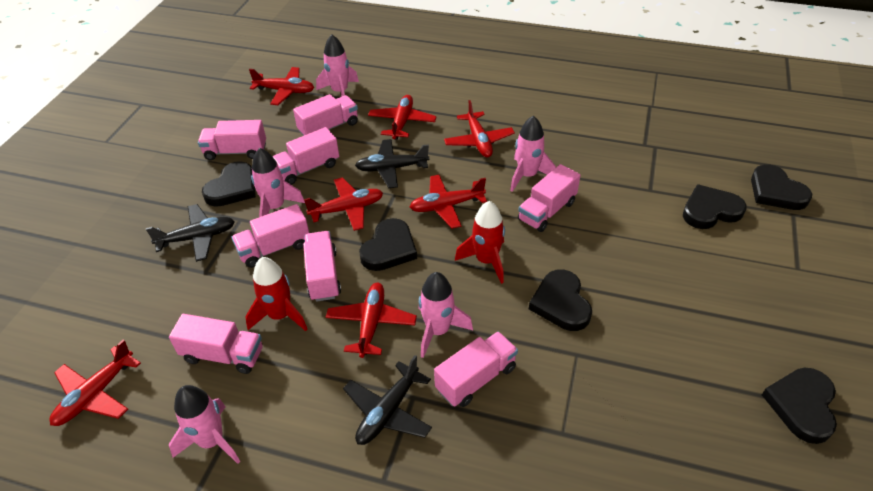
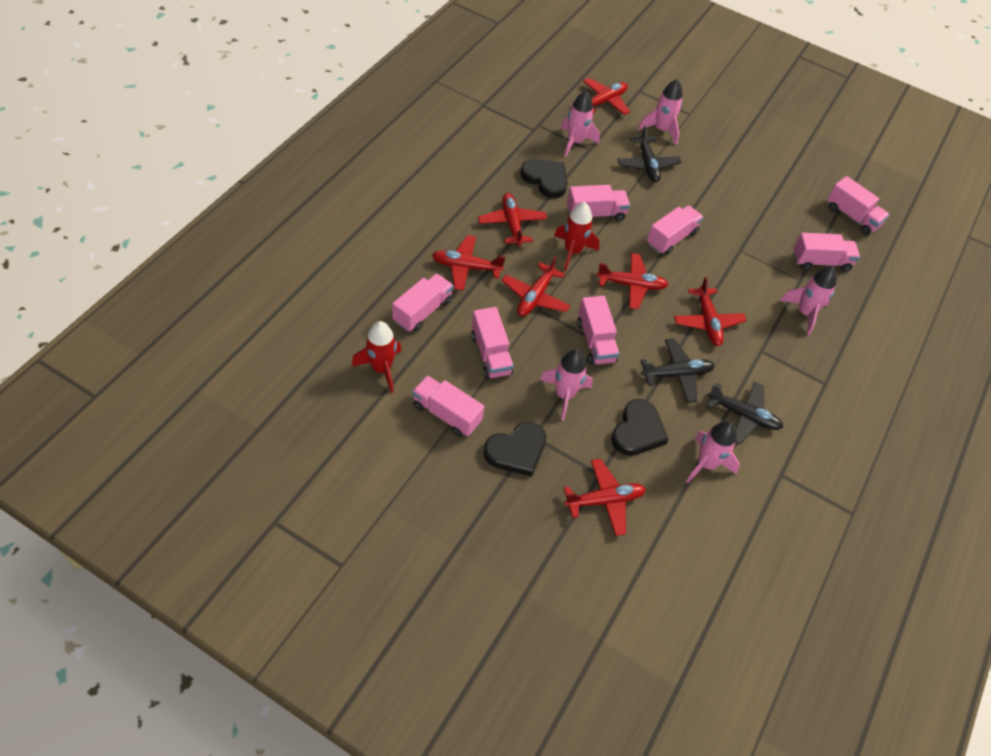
black heart: [202,161,256,207] [359,218,417,271] [529,269,592,331] [683,184,747,229] [751,165,812,210] [762,367,837,444] = 6 -> [484,422,546,477] [520,159,567,199] [611,399,669,456] = 3

